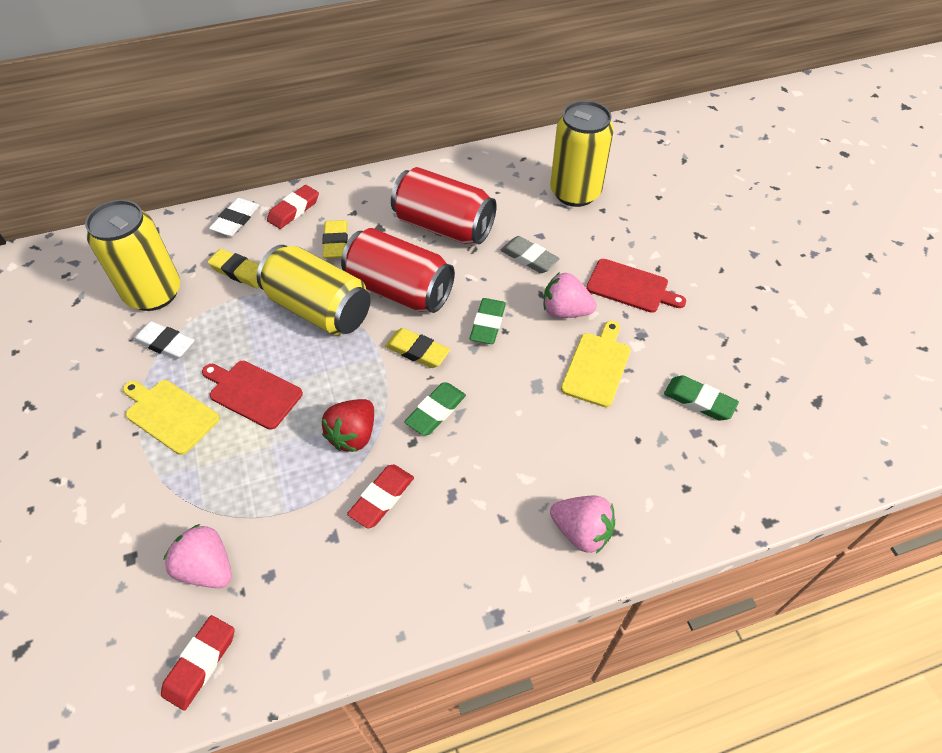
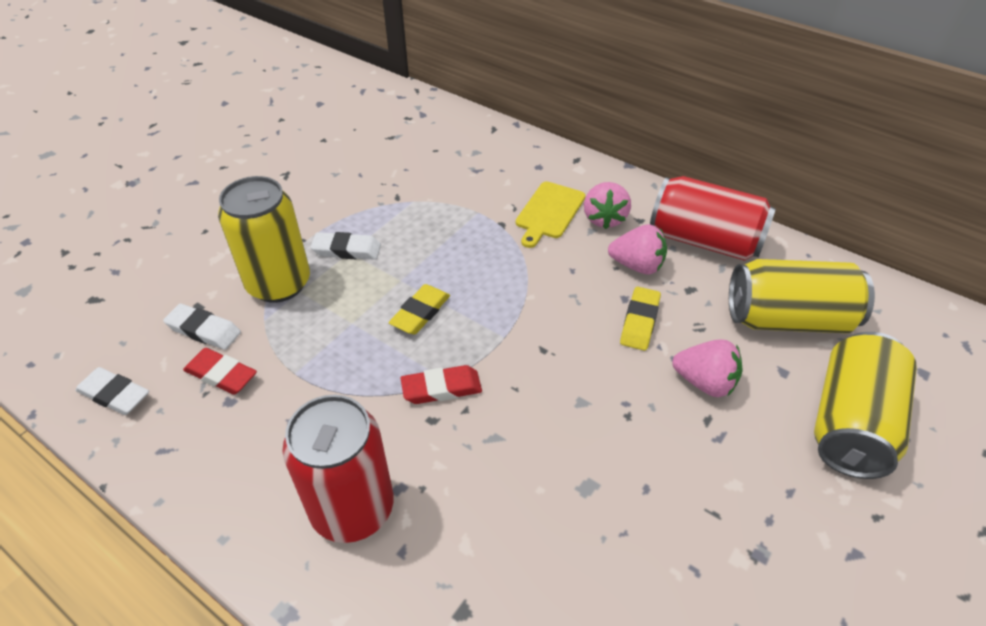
green eraser: [404,382,466,435] [469,298,506,344] [664,375,739,421] = 3 -> none = 0
grey eraser: [501,236,560,273] = 1 -> none = 0
red cutting board: [202,361,303,430] [586,259,686,313] = 2 -> none = 0
red eraser: [161,615,234,710] [267,185,319,229] [347,465,414,528] = 3 -> [183,348,257,395] [401,365,482,404] = 2
red strawberry: [322,399,374,452] = 1 -> none = 0
white eraser: [133,321,195,360] [209,198,260,236] = 2 -> [75,367,149,415] [163,304,241,350] [311,232,381,260] = 3
yellow cutting board: [123,380,220,455] [561,321,631,407] = 2 -> [516,181,586,248] = 1
yellow eraser: [208,249,259,288] [322,220,348,258] [385,328,450,368] = 3 -> [389,284,450,335] [620,287,661,351] = 2

